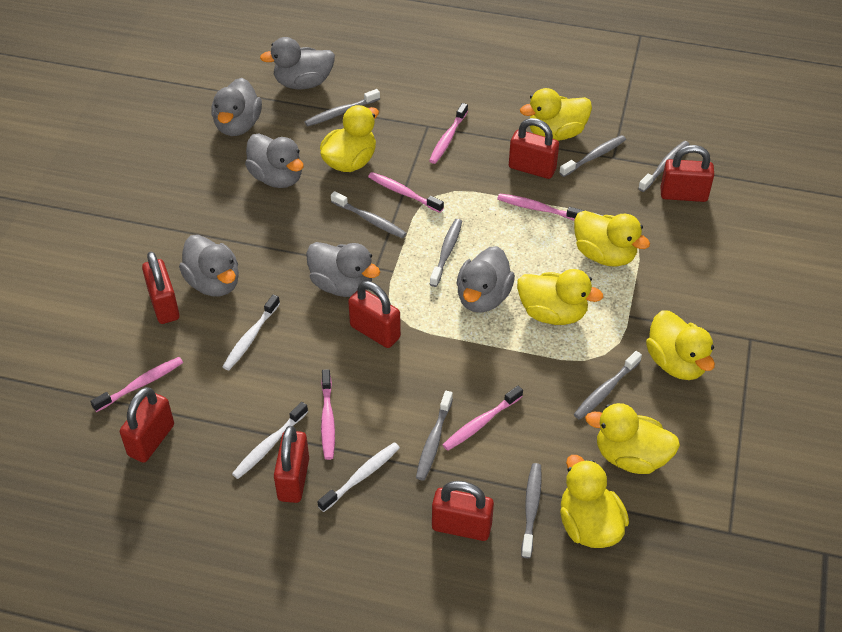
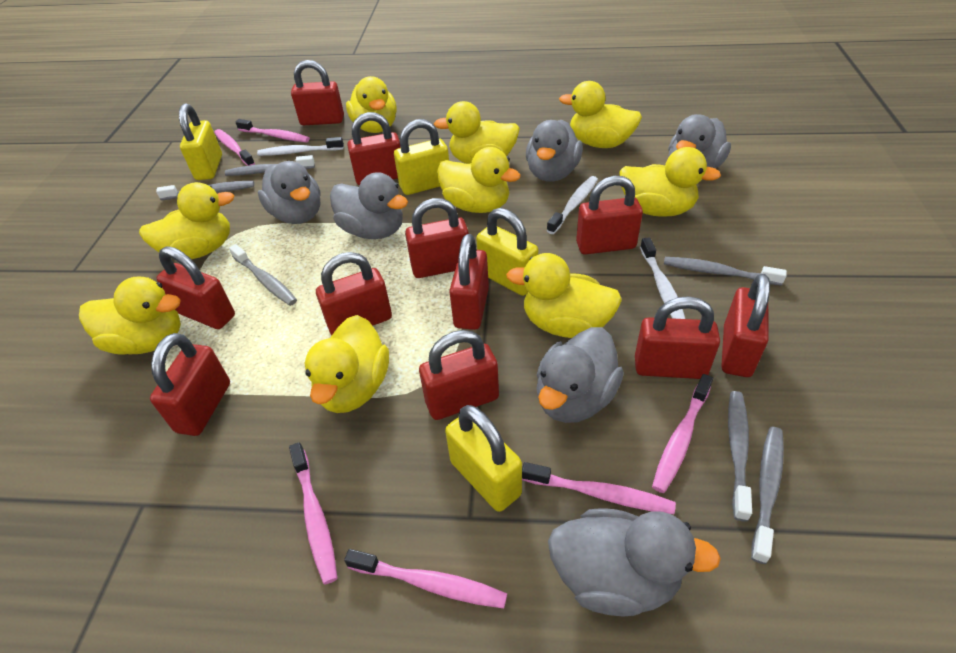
grey toothbrush: [305,89,380,127] [331,191,407,238] [416,391,453,481] [430,219,462,287] [521,463,542,558] [559,135,626,177] [574,351,642,420] [638,141,690,192] = 8 -> [156,181,254,200] [225,155,315,176] [229,244,297,306] [664,257,787,286] [728,391,752,521] [751,427,784,564] = 6
red padlock: [120,387,174,463] [142,251,180,324] [274,426,309,503] [348,281,401,348] [432,481,494,541] [509,118,559,179] [661,145,714,202] = 7 -> [150,333,230,436] [157,247,235,329] [291,60,344,125] [316,252,392,335] [347,112,401,185] [405,198,469,278] [419,330,499,420] [449,234,489,330] [576,176,643,255] [635,296,720,379] [721,274,770,377] = 11
yellow duck: [320,105,379,172] [517,269,604,325] [520,88,592,141] [560,455,629,548] [574,211,650,267] [585,403,680,474] [646,310,715,380] = 7 -> [79,276,181,354] [139,182,235,259] [304,315,389,413] [346,76,397,133] [434,101,520,164] [437,147,521,213] [506,253,622,338] [559,81,642,148] [619,147,721,217] = 9
yellow padlock: none = 0 -> [179,104,222,180] [394,119,449,195] [445,405,522,512] [476,208,538,296] = 4

